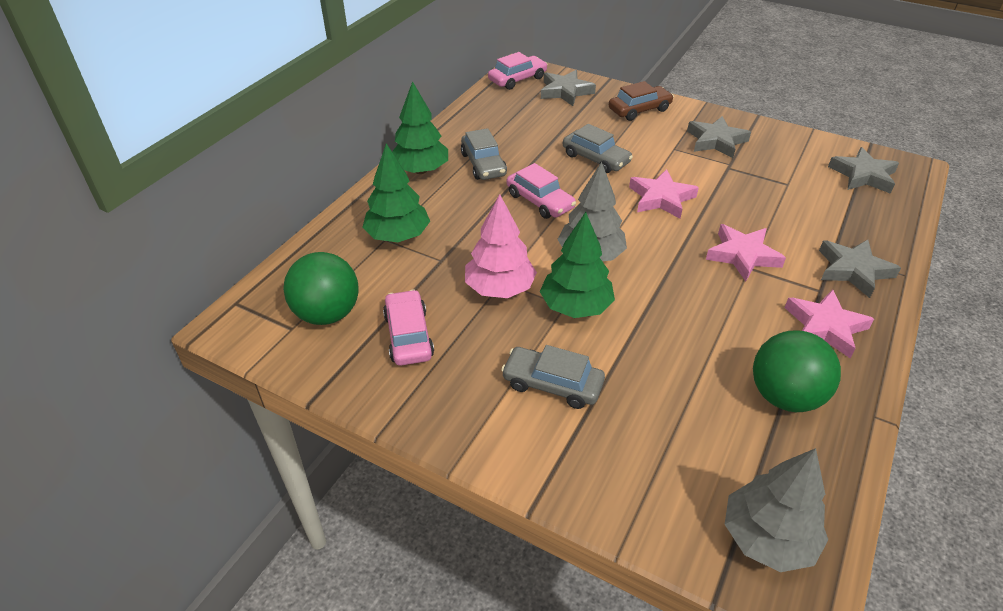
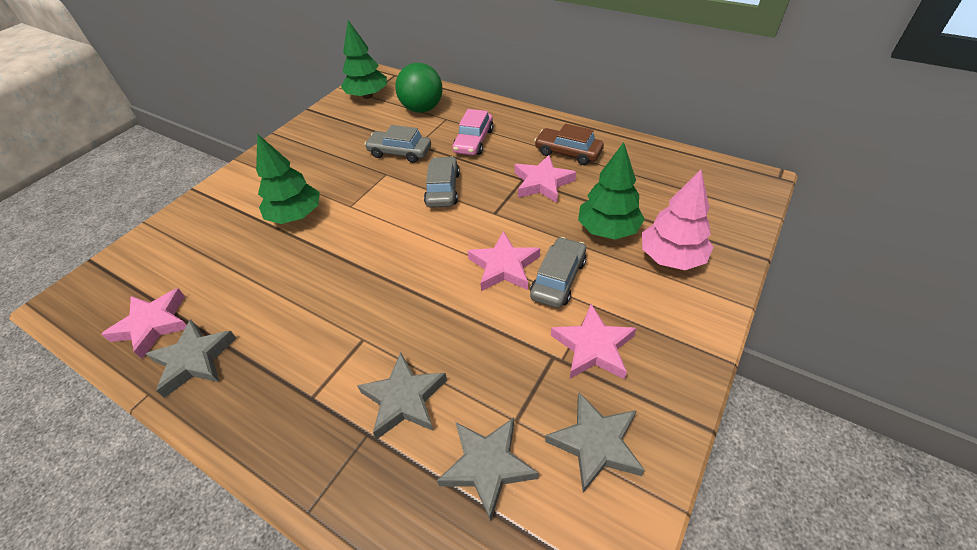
green ball: [283,252,359,325] [753,331,841,412] = 2 -> [395,63,443,113] = 1
grey tree: [557,162,627,261] [725,448,828,572] = 2 -> none = 0
pink car: [383,290,434,366] [488,52,548,90] [506,163,576,219] = 3 -> [452,109,493,155] = 1
pink star: [629,169,699,219] [706,224,786,281] [784,289,874,359] = 3 -> [101,288,187,359] [468,231,540,291] [515,155,576,203] [551,304,636,380] = 4

